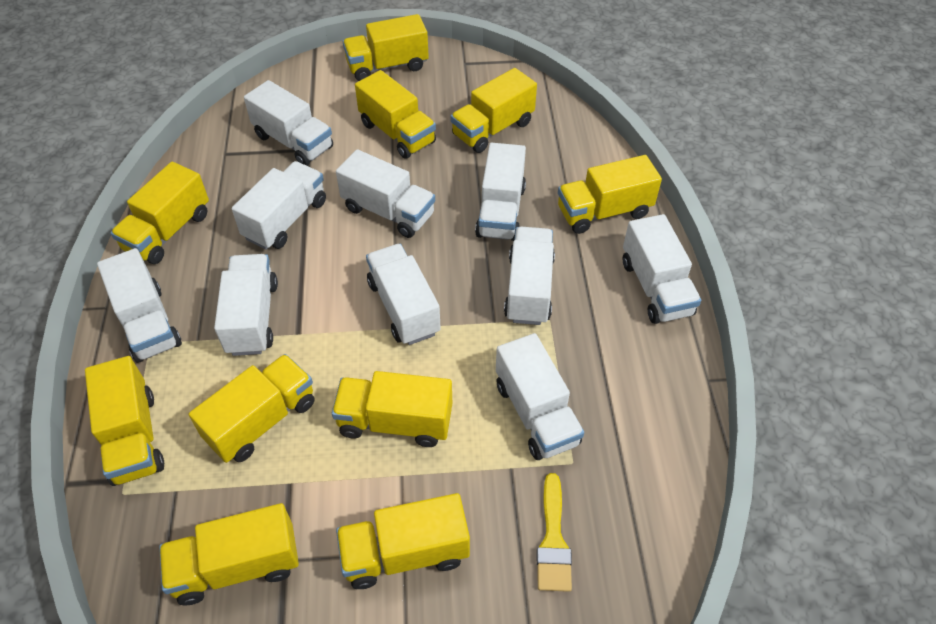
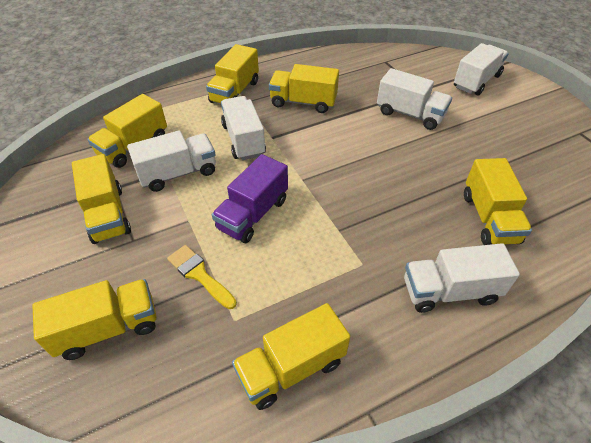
purple truck: none = 0 -> [212,154,288,243] = 1
white truck: [97,248,182,363] [214,254,278,356] [232,161,326,250] [244,80,333,166] [336,149,435,238] [366,244,441,345] [475,143,526,241] [496,333,584,460] [504,227,555,325] [623,214,701,324] = 10 -> [127,130,216,192] [221,96,266,160] [377,68,452,130] [404,243,520,313] [454,43,509,96] = 5
yellow truck: [85,356,164,486] [111,162,209,264] [159,503,299,605] [189,354,314,463] [332,371,452,447] [336,493,470,589] [343,14,429,81] [355,70,436,158] [450,68,537,153] [558,155,662,234] = 10 -> [32,279,156,360] [72,154,131,244] [87,94,167,168] [206,44,259,104] [232,303,350,410] [269,64,339,113] [464,158,532,245] = 7

